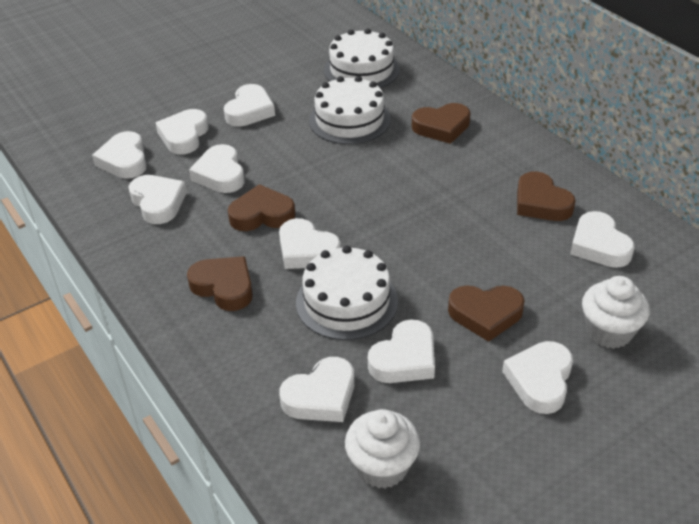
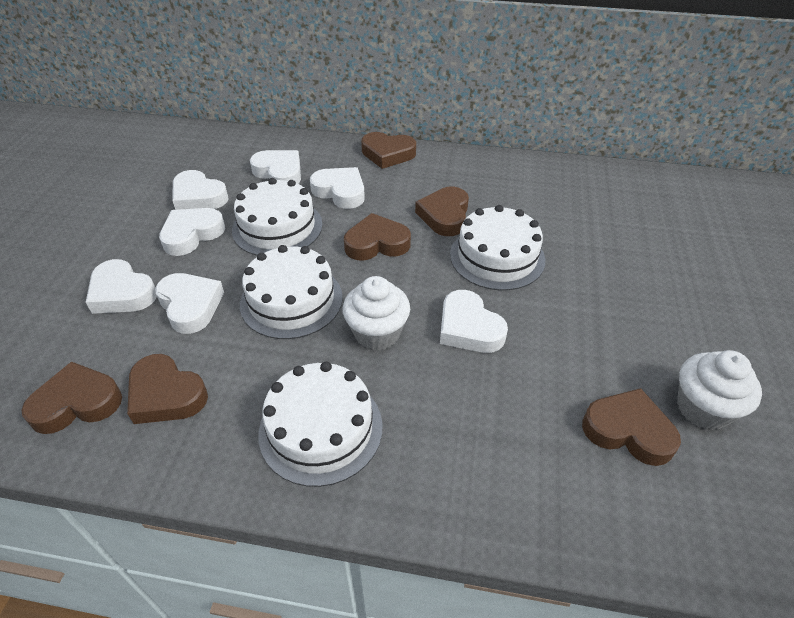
brown heart: [187,256,253,311] [228,184,295,231] [412,103,470,144] [448,285,524,342] [517,171,576,221] = 5 -> [22,362,122,434] [127,354,208,424] [344,213,411,260] [361,132,416,169] [415,187,469,236] [582,388,681,466] = 6
white cake: [296,246,398,340] [309,76,391,144] [324,29,400,88] = 3 -> [232,178,323,256] [240,245,343,339] [258,362,383,487] [450,205,545,290] = 4
white heart: [92,131,147,179] [128,175,187,224] [156,109,209,154] [189,144,244,193] [224,84,275,127] [279,218,341,269] [279,357,354,422] [368,319,435,383] [502,341,573,414] [570,211,635,268] = 10 -> [86,259,157,314] [155,273,224,334] [159,208,225,256] [172,170,229,210] [250,150,301,184] [310,167,365,209] [440,290,508,353] = 7

